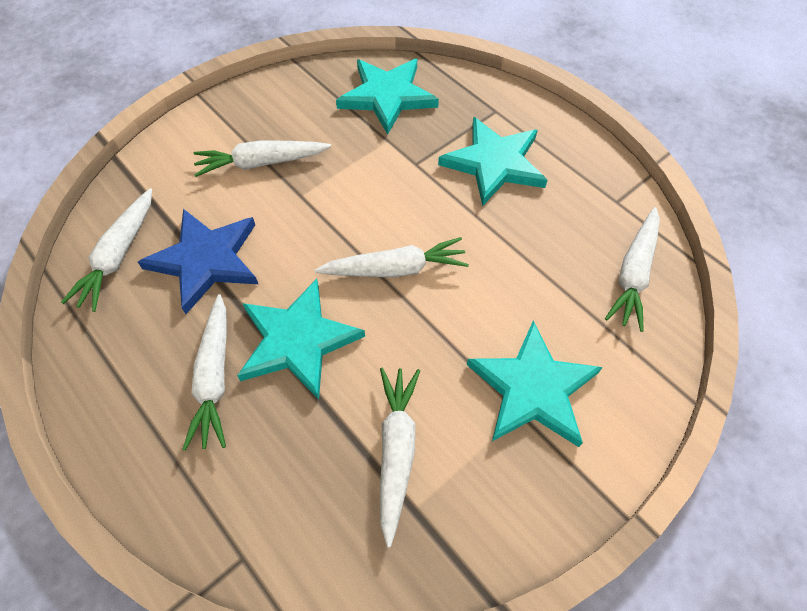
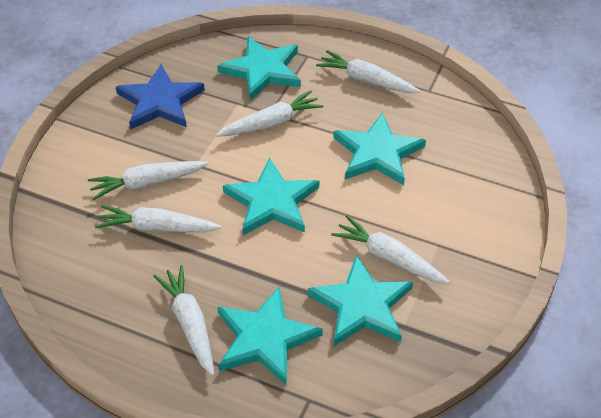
turquoise star: [237,279,365,399] [336,59,439,135] [438,117,548,206] [467,321,603,447] = 4 -> [217,37,301,100] [217,286,323,385] [223,158,319,235] [308,255,413,346] [333,112,426,185] = 5

